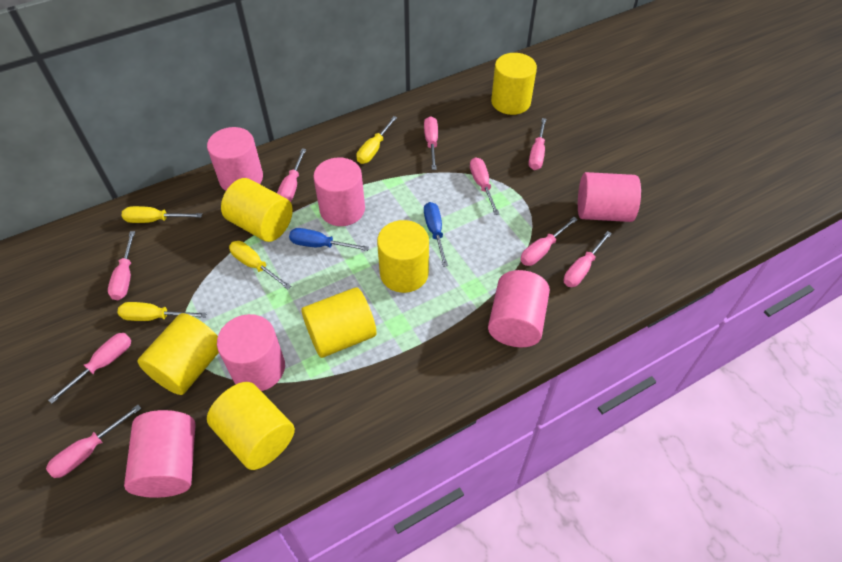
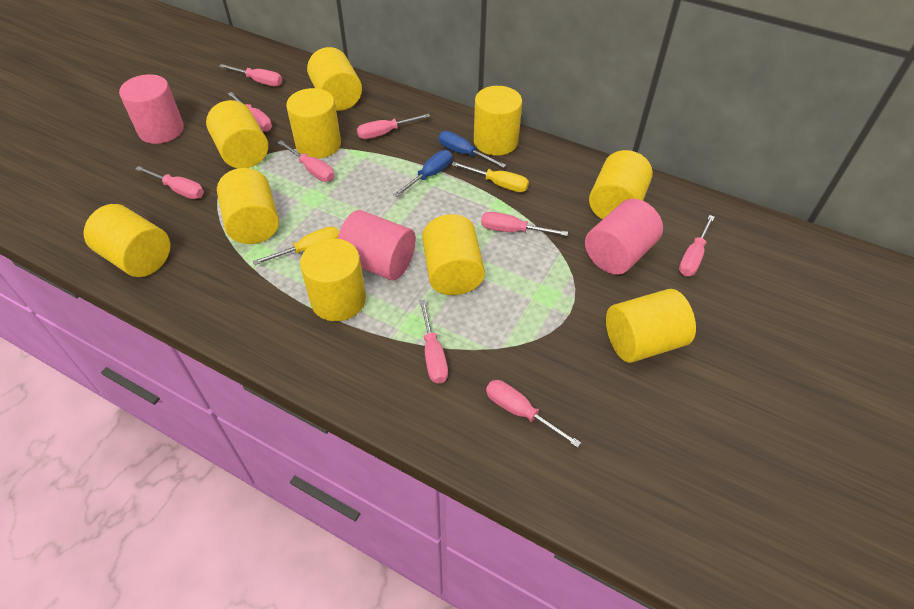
pink cylinder: [124,410,196,498] [207,127,263,191] [217,314,285,391] [313,157,365,226] [488,270,550,347] [578,172,641,222] = 6 -> [119,74,184,144] [338,210,416,281] [585,199,663,274] = 3
yellow cylinder: [137,313,219,395] [207,382,295,470] [221,178,293,242] [301,287,377,358] [377,220,429,293] [491,53,537,115] = 6 -> [84,204,170,277] [206,100,268,168] [217,168,279,244] [286,88,341,159] [300,238,366,321] [307,47,362,111] [422,214,485,295] [474,86,522,156] [589,150,653,220] [606,289,696,363] = 10
yellow screwdriver: [117,302,207,321] [122,206,202,223] [229,241,291,290] [357,116,397,164] = 4 -> [253,226,339,265] [451,162,529,192] = 2

